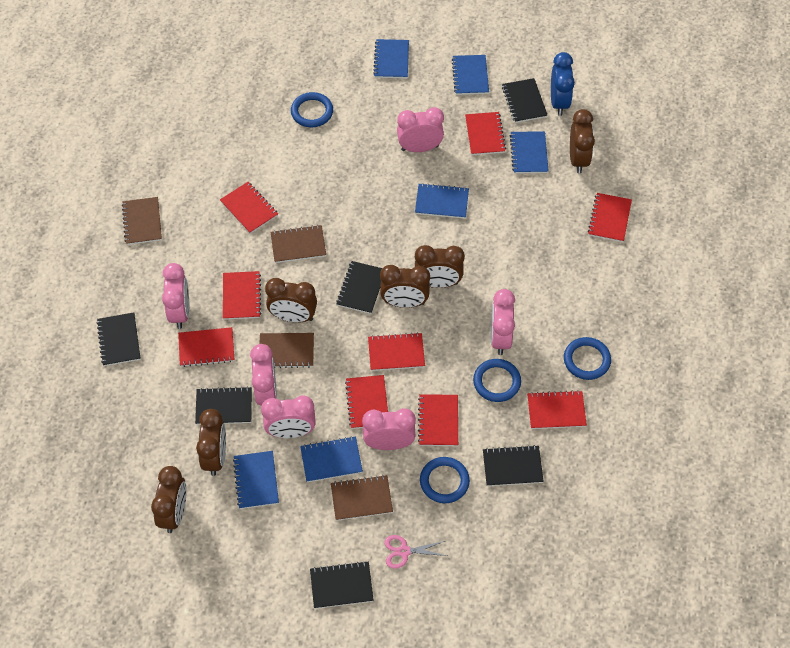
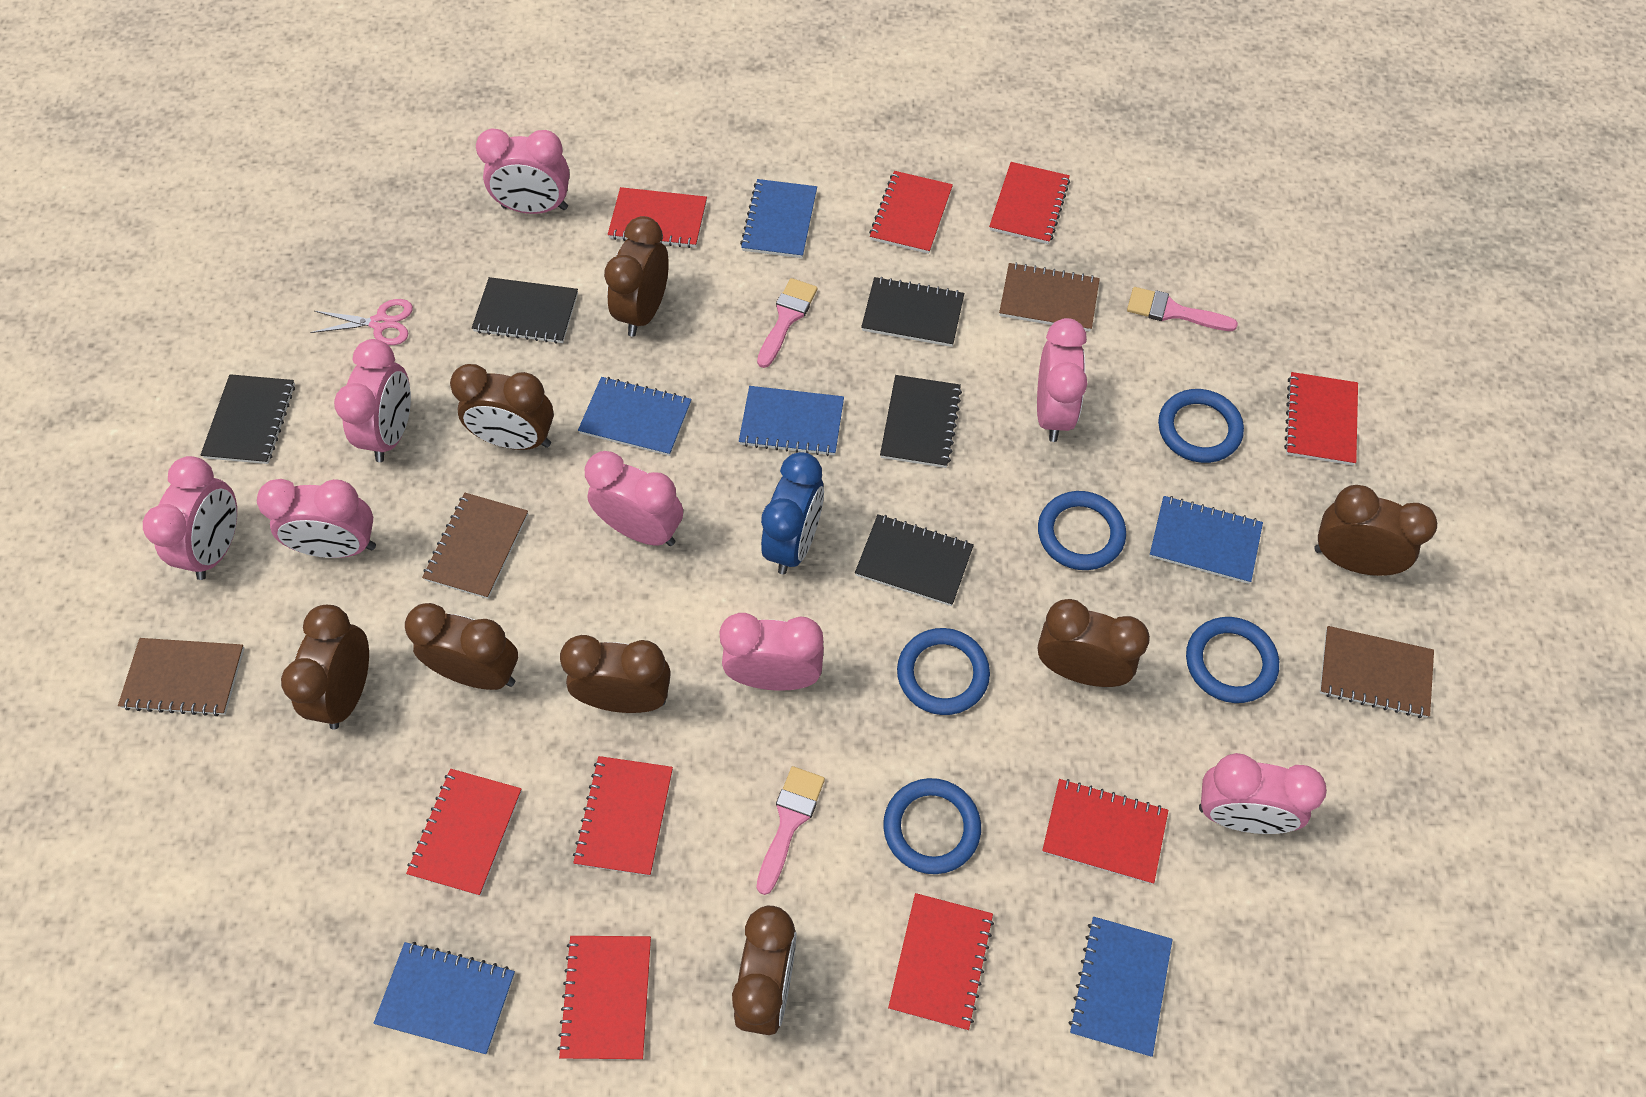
black notebook: [96,312,141,366] [195,386,252,425] [310,561,374,609] [336,261,382,314] [483,445,544,486] [502,78,548,123] = 6 -> [201,374,295,464] [472,277,578,344] [855,514,974,606] [861,277,964,347] [880,375,962,468] = 5
blue ring: [291,92,333,127] [420,457,470,503] [473,359,521,402] [564,337,611,380] = 4 -> [883,778,981,874] [897,628,990,715] [1038,491,1126,570] [1158,389,1244,463] [1186,617,1279,703] = 5
brown clock: [151,466,187,533] [196,409,226,476] [265,278,317,323] [380,265,430,308] [415,245,465,288] [570,109,595,173] = 6 -> [281,605,369,729] [405,603,518,690] [450,364,554,450] [560,635,671,713] [604,216,668,337] [732,906,796,1035] [1038,599,1150,687] [1315,485,1437,576] = 8
pink brush: none = 0 -> [757,278,818,368] [757,766,825,895] [1127,287,1238,331] = 3
pink clock: [162,263,189,329] [250,344,277,405] [261,396,316,438] [362,408,416,450] [397,107,444,152] [491,289,515,355] = 6 -> [143,456,237,580] [257,479,376,558] [334,339,411,462] [476,128,570,214] [585,451,683,546] [719,613,824,691] [1037,318,1087,442] [1199,753,1327,834] = 8

